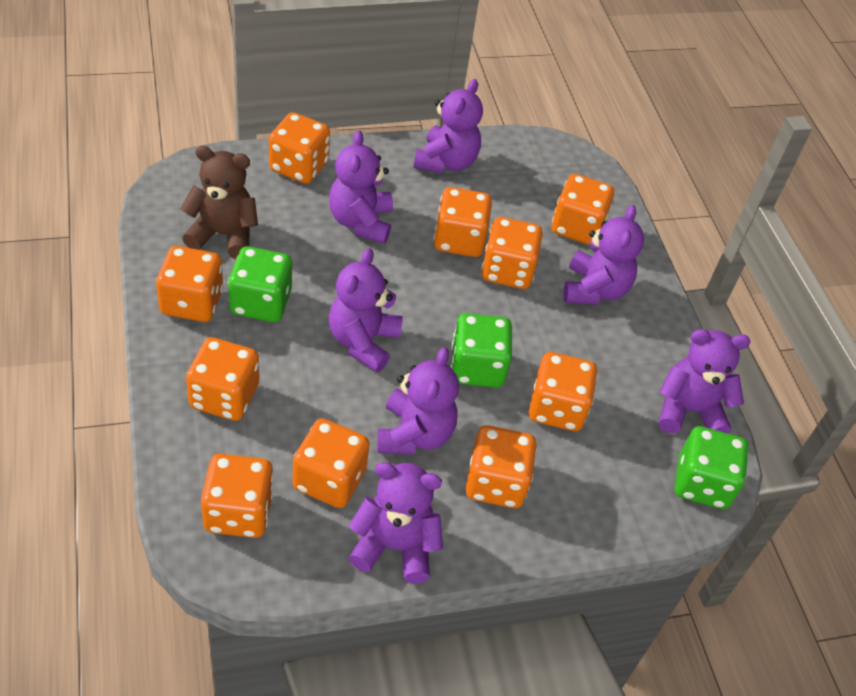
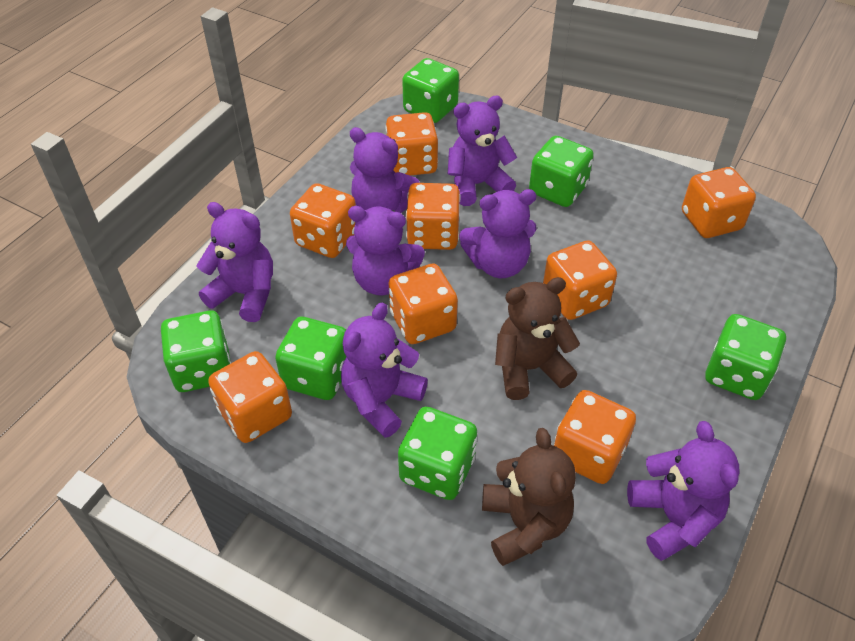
brown teddy bear: [180,146,258,259] = 1 -> [482,428,576,566] [495,277,580,400] = 2
green dice: [228,246,292,322] [451,313,512,388] [675,426,749,509] = 3 -> [161,311,231,392] [275,317,346,400] [398,407,477,500] [402,58,459,123] [529,136,594,207] [705,314,786,400] = 6
orange dice: [156,246,223,322] [186,337,259,421] [201,454,274,538] [269,112,330,184] [292,418,370,508] [434,187,492,257] [466,425,537,508] [481,217,543,289] [529,352,597,431] [552,174,614,245] = 10 -> [208,351,292,443] [290,183,356,258] [386,112,438,176] [389,263,458,344] [406,183,461,250] [543,240,617,320] [554,390,636,484] [682,167,756,238] = 8

